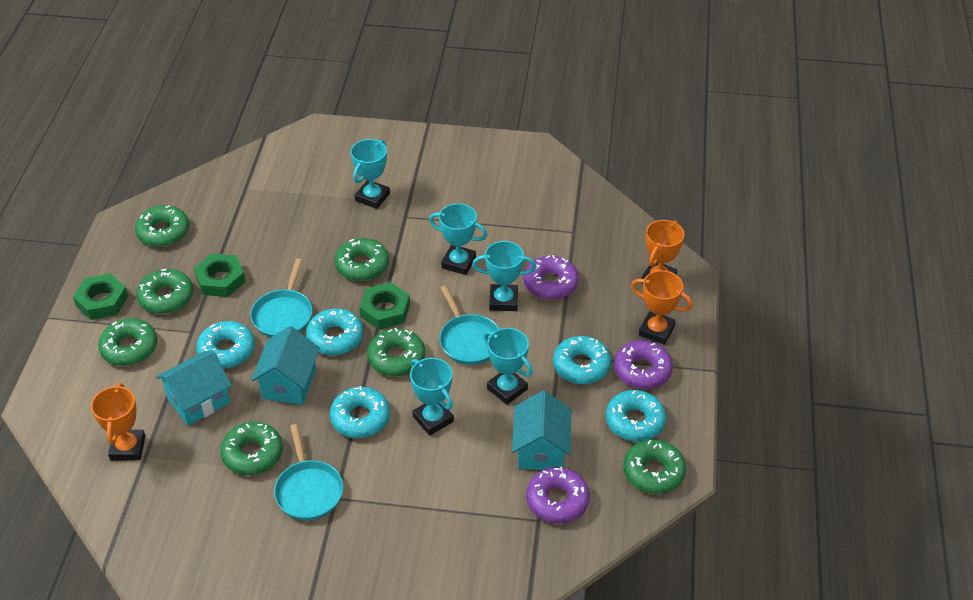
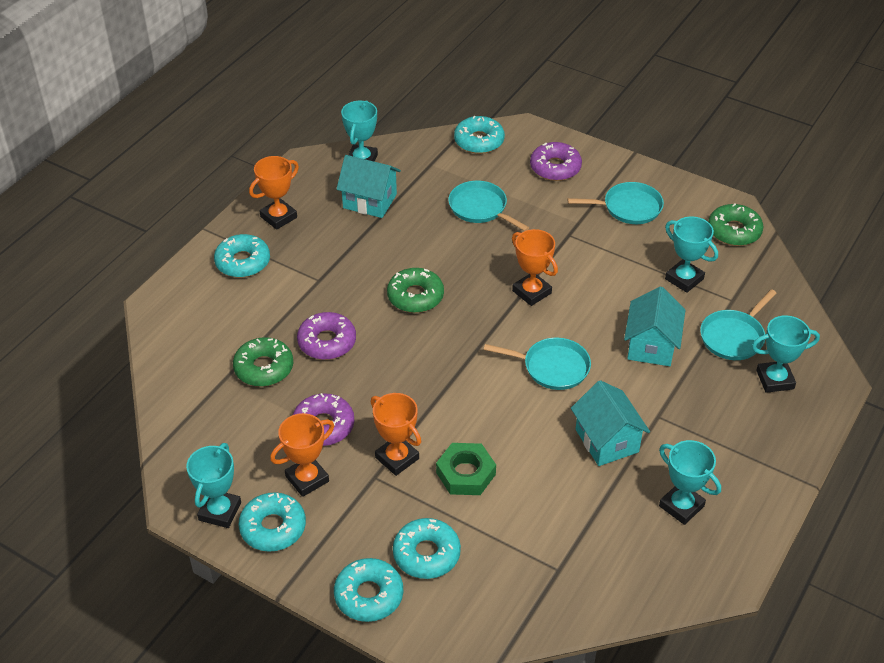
green donut: [98,318,157,366] [135,205,189,247] [136,269,193,314] [220,422,283,475] [335,238,389,281] [367,328,425,376] [623,439,686,494] = 7 -> [233,337,293,387] [387,268,444,313] [708,203,763,246] = 3
green nut: [73,273,128,320] [194,253,246,297] [359,282,410,330] = 3 -> [436,443,496,495] = 1
orange trophy: [91,383,145,461] [631,270,693,345] [641,220,685,284] = 3 -> [249,156,299,230] [270,413,334,497] [371,393,421,476] [512,229,558,306] = 4
turquoise pan: [250,258,312,337] [274,424,343,520] [439,286,500,365] = 3 -> [448,181,529,231] [484,338,591,390] [568,182,664,224] [700,289,776,360] = 4

